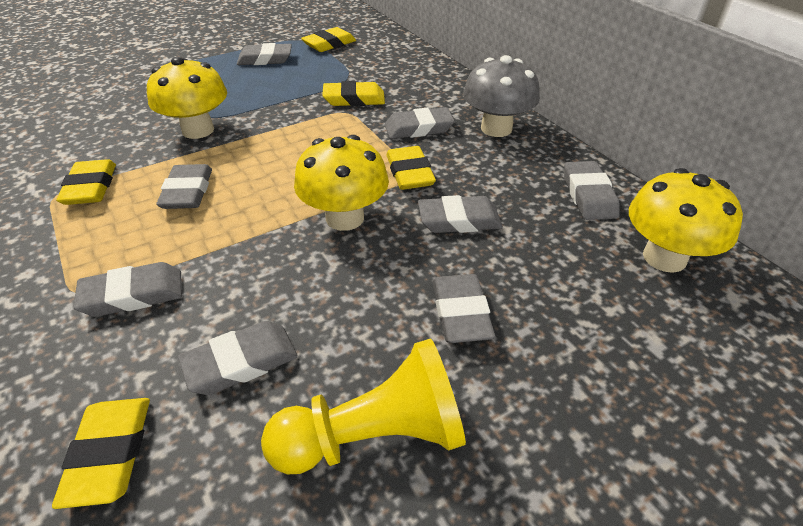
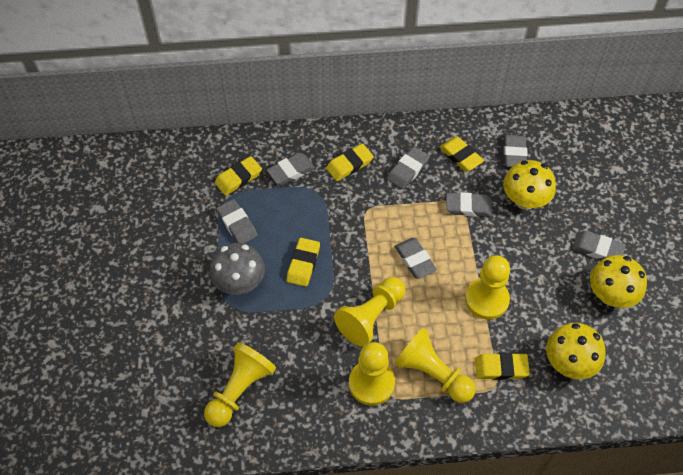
grey eraser: [73,262,182,317] [156,164,212,209] [178,321,298,395] [237,43,292,65] [385,107,455,139] [418,195,503,233] [433,274,495,343] [564,161,619,220] = 8 -> [216,199,258,244] [267,153,315,185] [387,147,430,189] [395,238,437,279] [446,192,492,217] [504,135,527,167] [572,231,626,260] = 7
yellow pawn: [261,339,466,475] = 1 -> [204,342,276,427] [334,277,405,347] [349,342,395,406] [394,328,476,403] [465,255,510,320] = 5

